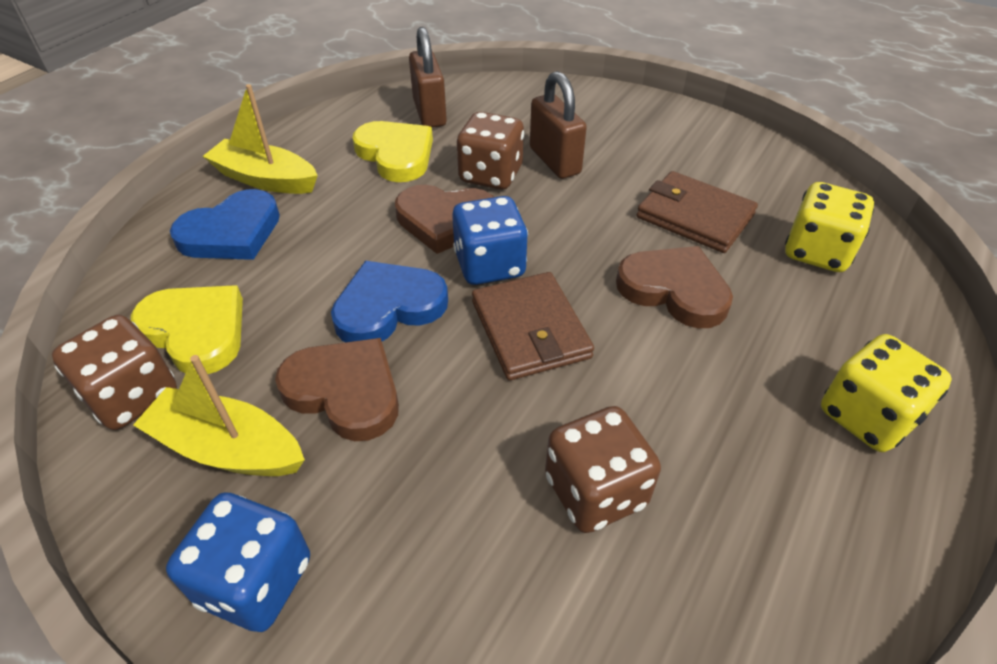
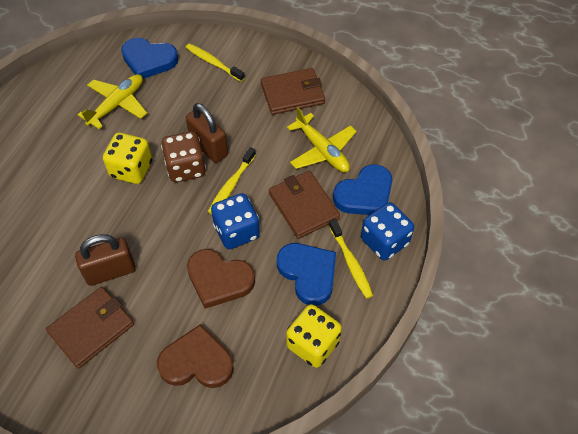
blue heart: [170,189,280,260] [331,261,448,342] = 2 -> [121,38,178,79] [277,243,336,306] [333,164,392,215] = 3
brown dice: [52,315,177,430] [457,112,524,190] [545,406,661,533] = 3 -> [161,131,206,182] = 1
brown heart: [275,338,399,441] [395,185,494,254] [616,246,733,328] = 3 -> [157,324,234,388] [187,249,255,309] = 2
brown wallet: [472,272,594,381] [637,171,758,253] = 2 -> [46,287,134,369] [261,68,325,115] [269,171,340,239] = 3
yellow boat: [133,355,305,476] [203,84,318,194] = 2 -> none = 0
yellow heart: [131,286,243,374] [352,121,433,182] = 2 -> none = 0
yellow plane: none = 0 -> [78,74,147,129] [287,107,357,172] = 2
yellow toothbrush: none = 0 -> [186,43,245,82] [208,147,256,214] [329,219,373,299] = 3

